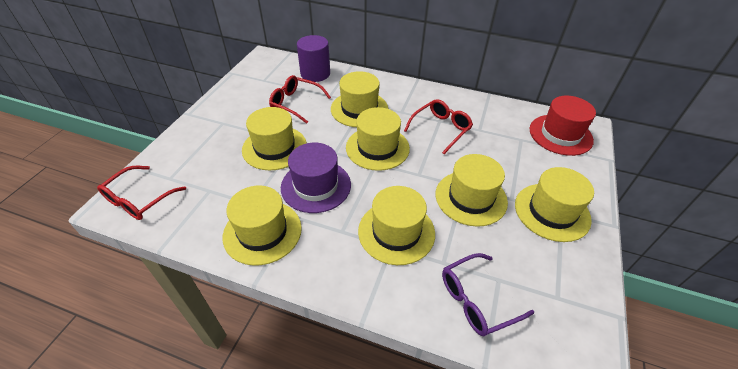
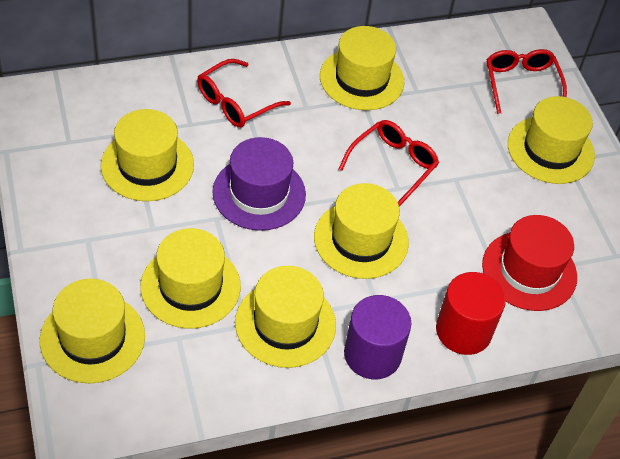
purple glasses: [442,253,534,336] = 1 -> none = 0
red cylinder: none = 0 -> [436,272,506,355] = 1

